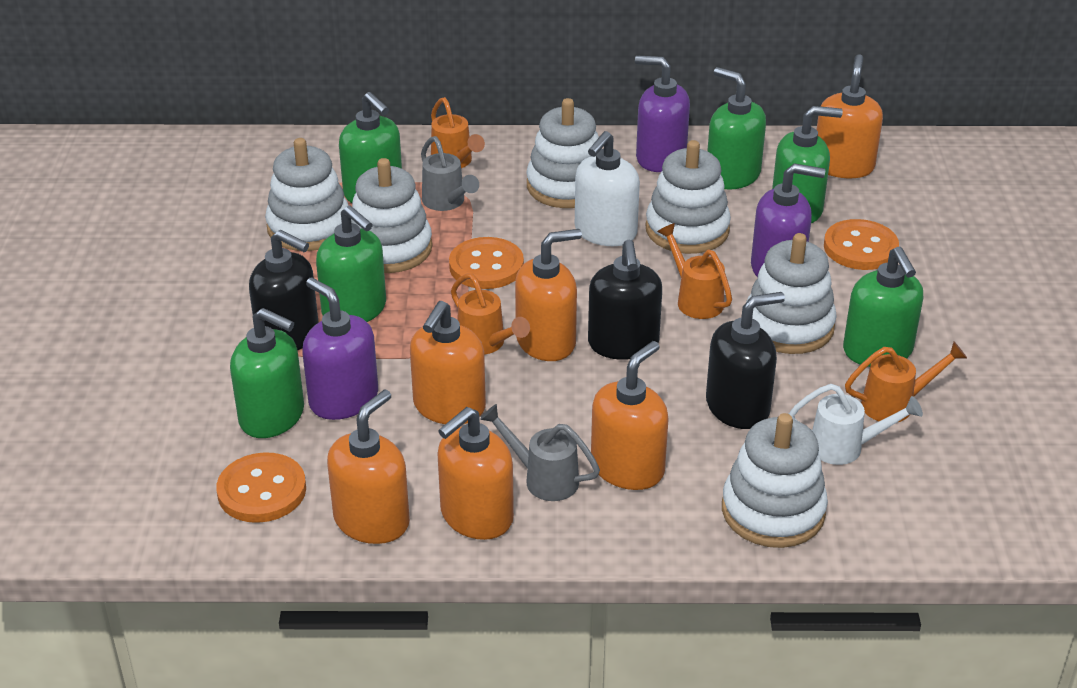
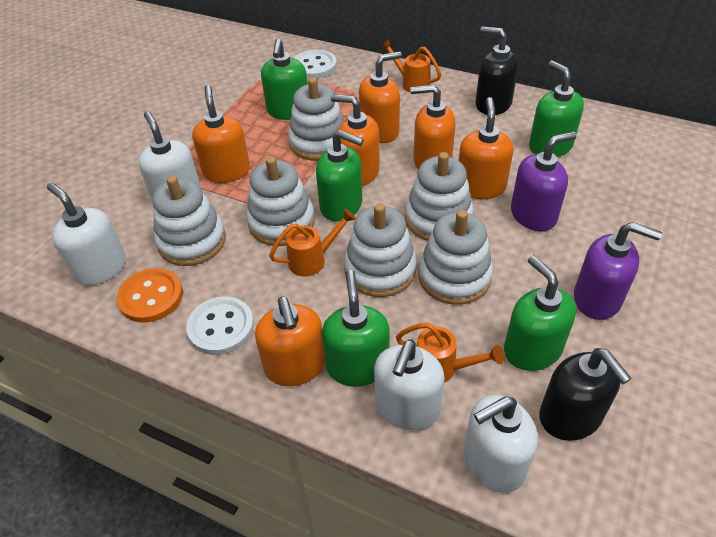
black soap dispenser: [249,230,319,350] [588,240,662,360] [706,292,785,429] = 3 -> [475,26,519,115] [539,348,632,441] = 2
green soap dispenser: [230,308,304,438] [316,205,386,322] [339,92,402,203] [707,67,766,190] [772,106,843,223] [843,247,923,367] = 6 -> [261,39,307,120] [316,130,364,221] [322,270,389,387] [504,255,576,371] [529,60,584,157] = 5
grey watering can: [421,136,479,211] [480,404,600,501] = 2 -> none = 0
orange button: [216,452,306,523] [449,237,524,289] [824,219,899,270] = 3 -> [117,268,183,323] = 1
orange watering can: [431,97,485,168] [451,273,530,355] [657,223,732,319] [845,342,967,422] = 4 -> [269,209,356,277] [380,40,441,93] [396,323,504,383] = 3
purple soap dispenser: [302,278,378,420] [635,56,690,172] [751,163,825,277] = 3 -> [511,131,576,231] [574,222,662,320] = 2
white button: none = 0 -> [186,296,254,355] [294,49,337,79] = 2
white soap dispenser: [575,131,640,246] = 1 -> [47,183,126,286] [138,111,201,203] [374,340,445,430] [464,395,538,493] = 4
white watering can: [789,384,923,465] = 1 -> none = 0

